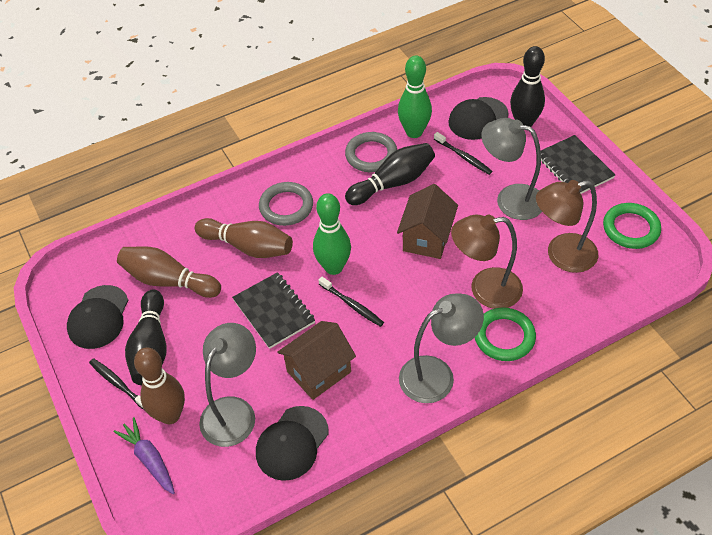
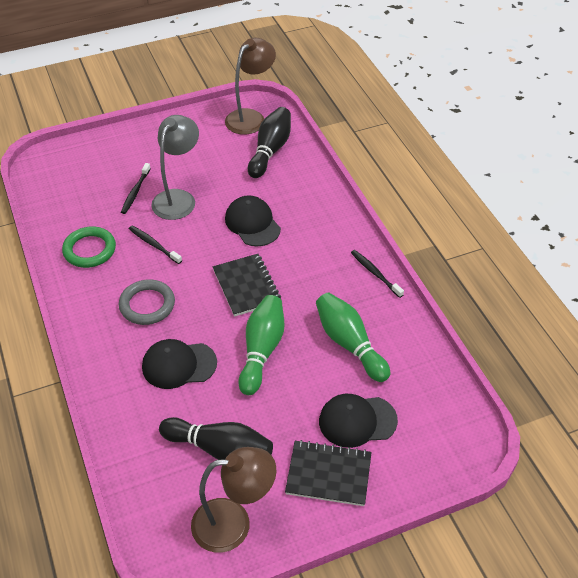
black bowling pin: [125,290,166,385] [345,143,435,205] [510,46,545,127] = 3 -> [159,417,273,460] [248,107,291,178] = 2
brown bowling pin: [117,246,221,298] [134,347,185,424] [195,218,293,258] = 3 -> none = 0
brown house: [277,321,356,400] [397,184,458,259] = 2 -> none = 0
green ring: [475,307,536,361] [603,203,661,249] = 2 -> [62,227,116,268] = 1
grey lamp: [199,323,256,447] [399,293,484,403] [481,118,542,220] = 3 -> [151,115,199,220] = 1
grey ring: [259,182,313,226] [345,132,397,172] = 2 -> [119,279,175,325] = 1
purple carrot: [114,417,175,494] = 1 -> none = 0

